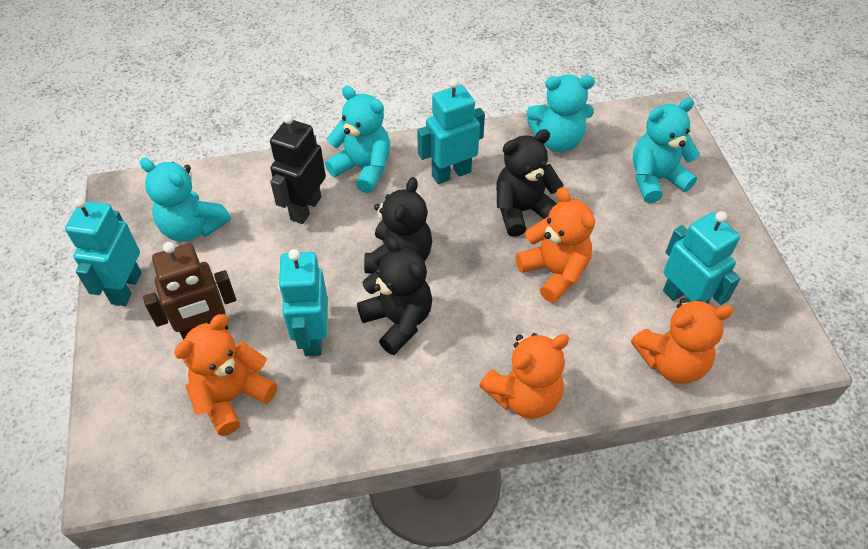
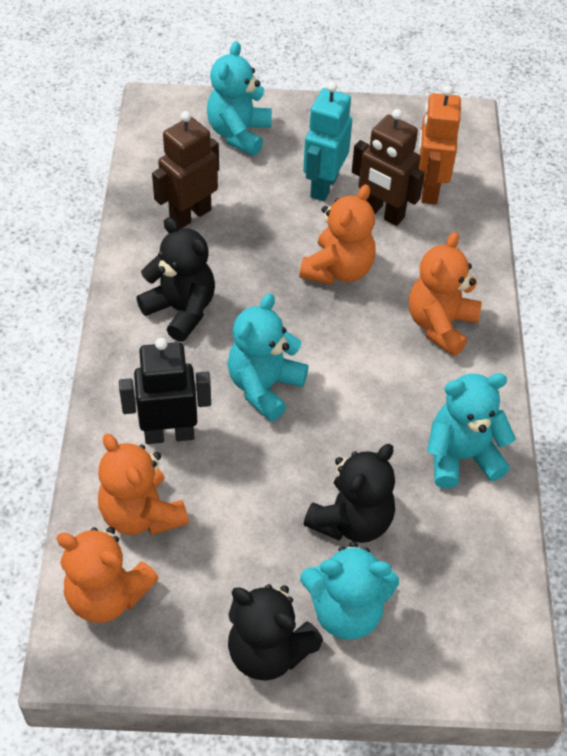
brown robot: [143,242,236,340] = 1 -> [152,111,219,228] [352,109,425,226] = 2
orange robot: none = 0 -> [418,85,461,205] = 1
turquoise robot: [65,197,141,306] [278,249,327,356] [417,78,485,184] [663,211,740,305] = 4 -> [303,82,352,201] = 1

